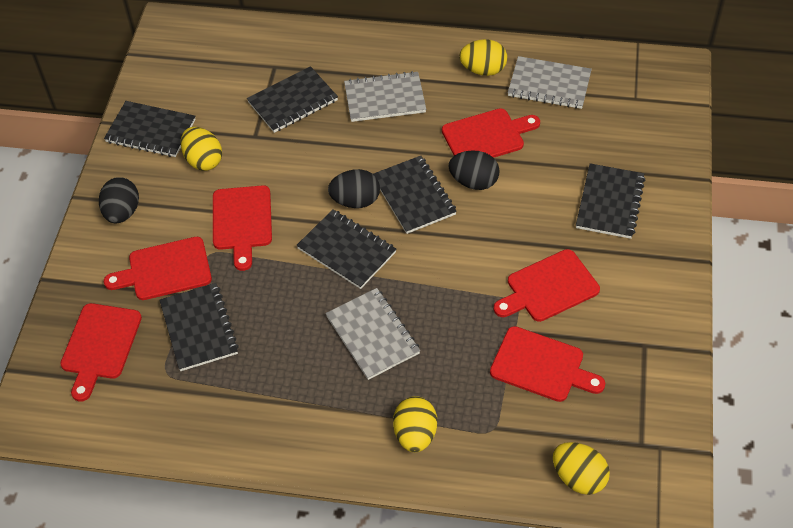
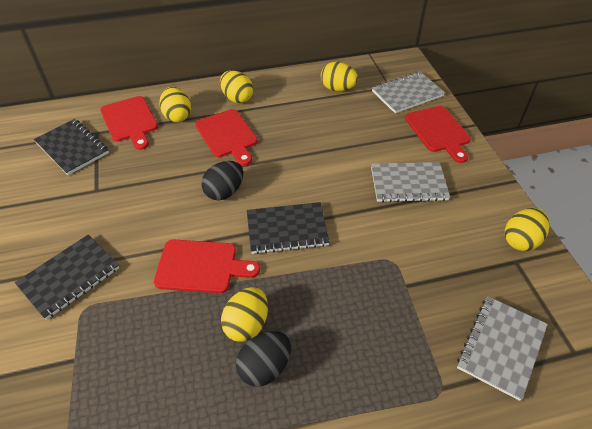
black egg: [99,177,139,224] [328,169,380,208] [449,150,500,190] = 3 -> [201,161,243,200] [236,331,291,387] = 2
black notebook: [104,101,196,157] [159,283,239,371] [247,66,338,133] [296,209,396,289] [373,156,457,234] [576,163,645,239] = 6 -> [15,235,119,320] [34,119,109,175] [247,202,330,254] = 3
red cutting board: [60,303,142,401] [104,237,212,300] [213,185,272,271] [442,108,540,158] [490,326,605,402] [494,249,600,322] = 6 -> [100,96,158,150] [154,239,260,293] [195,109,258,166] [405,106,471,163] = 4
yellow egg: [181,127,222,171] [393,396,437,452] [459,39,507,76] [553,442,610,495] = 4 -> [159,87,191,122] [220,70,253,103] [221,287,268,342] [321,62,358,91] [505,208,550,251] = 5

